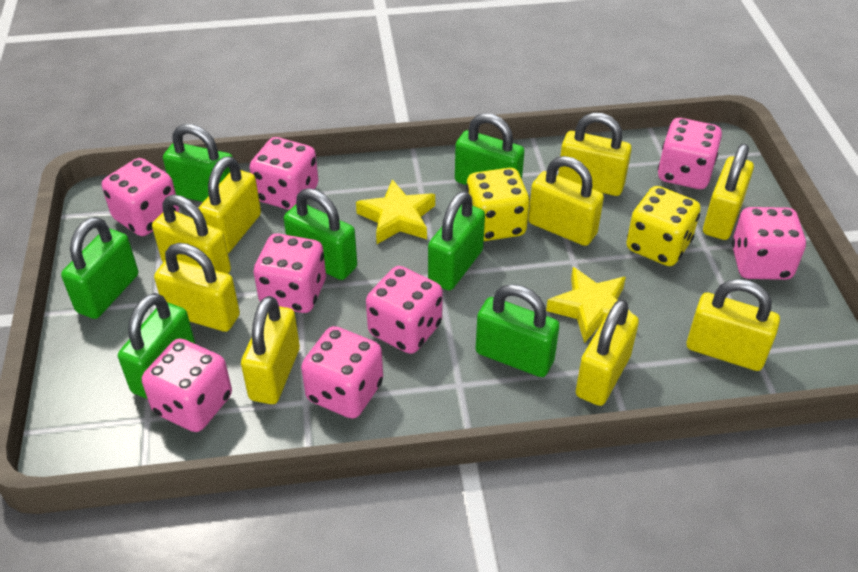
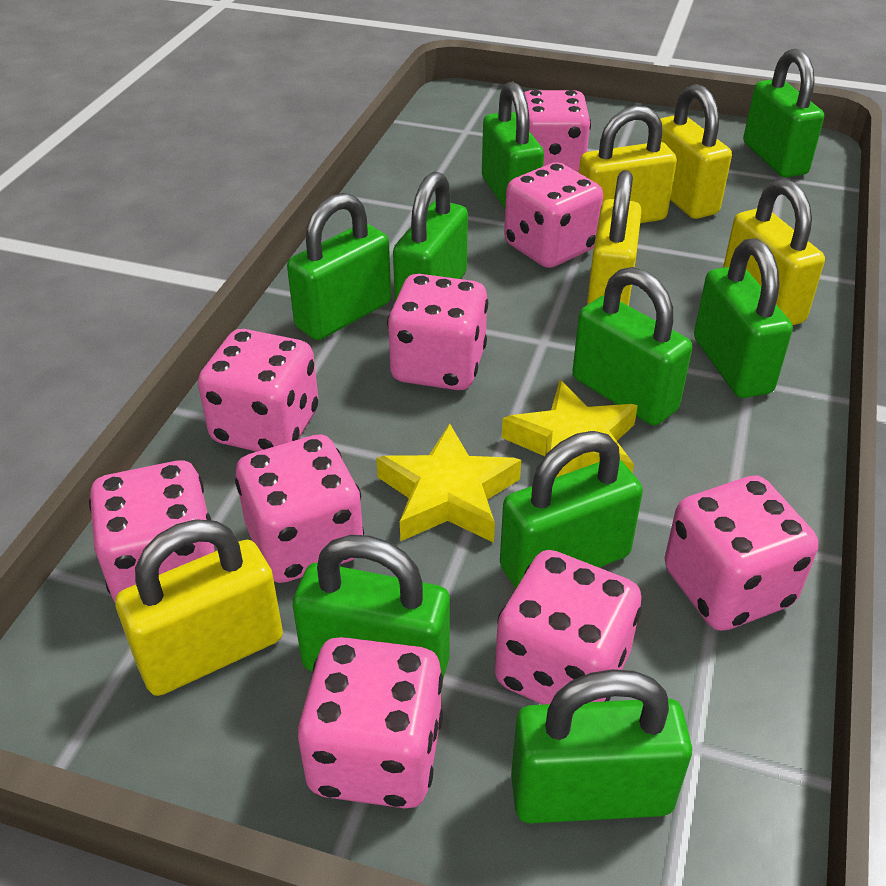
green padlock: [61,217,138,319] [118,293,196,399] [163,124,232,202] [284,188,357,280] [428,191,485,290] [455,113,525,185] [476,284,560,377] = 7 -> [287,193,391,340] [293,535,450,679] [393,171,468,302] [482,81,544,209] [500,431,643,589] [511,669,692,824] [572,267,692,426] [694,238,793,398] [743,49,824,178] = 9
pink dice: [102,158,179,236] [142,338,232,432] [249,137,318,210] [254,233,326,313] [301,326,383,419] [366,266,443,354] [658,118,722,189] [732,207,806,280] = 8 -> [89,461,215,602] [198,329,318,452] [235,435,364,583] [298,637,443,809] [387,274,488,390] [495,550,641,705] [504,162,603,268] [524,90,591,173] [664,476,818,631] = 9
yellow dice: [466,168,530,241] [626,186,701,266] = 2 -> none = 0
yellow padlock: [152,195,231,274] [154,243,240,332] [199,156,261,253] [241,296,300,404] [528,156,604,246] [558,113,632,196] [576,299,639,406] [687,279,780,371] [703,144,754,240] = 9 -> [115,519,283,696] [579,105,677,223] [587,170,642,306] [660,84,732,219] [723,179,825,325] = 5

